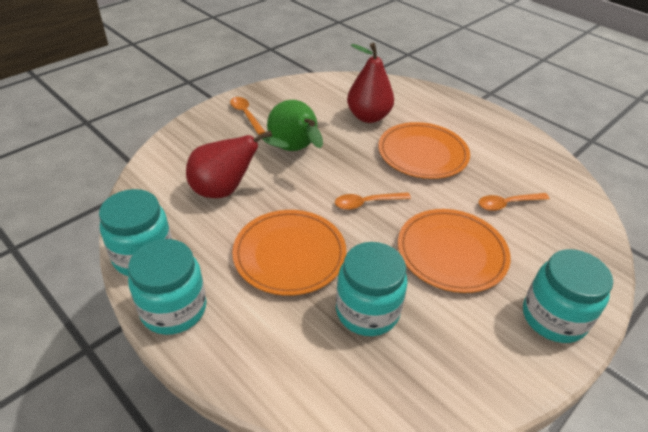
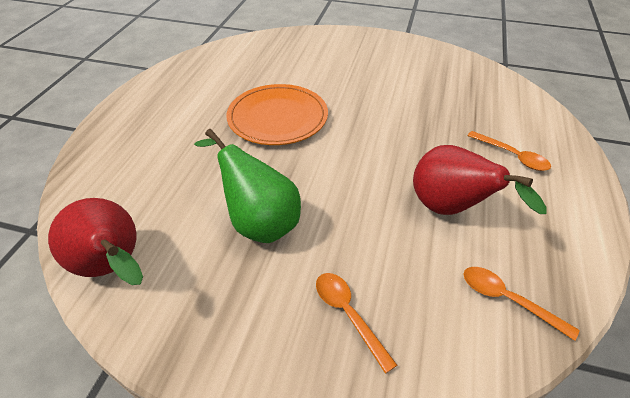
orange plate: [232,210,347,296] [378,122,470,179] [398,209,511,293] = 3 -> [227,84,328,145] = 1
turquoise jar: [99,189,172,276] [128,239,206,335] [336,242,408,336] [523,249,613,343] = 4 -> none = 0

